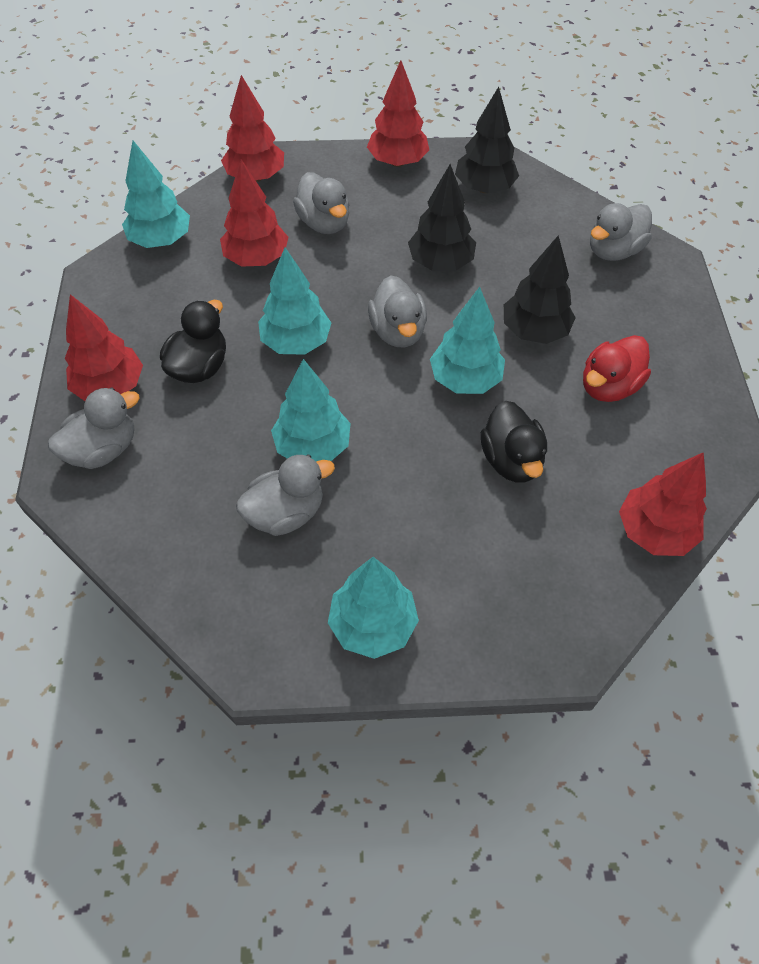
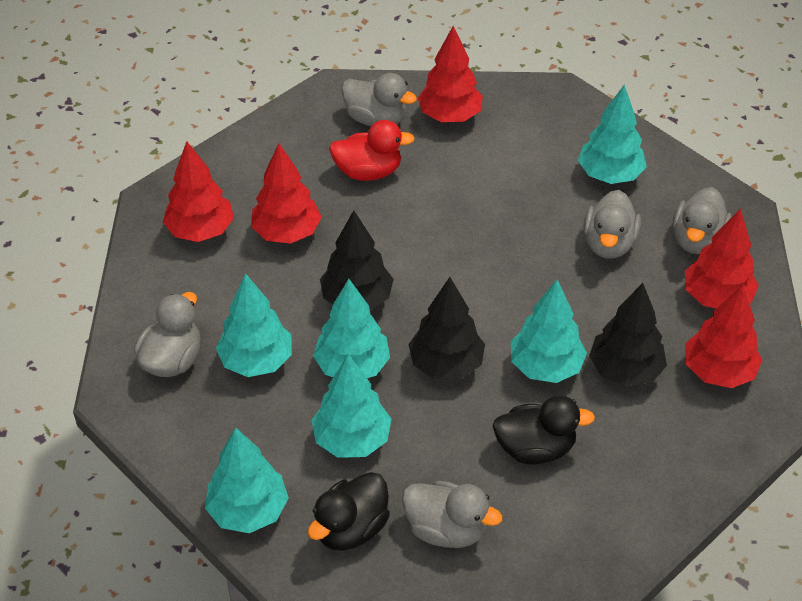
turquoise tree: [122,141,190,248] [258,247,331,355] [271,359,351,462] [328,557,419,659] [430,287,505,394] = 5 -> [205,427,289,533] [216,273,292,377] [311,354,392,458] [313,279,390,378] [511,279,587,383] [578,85,647,184] = 6

